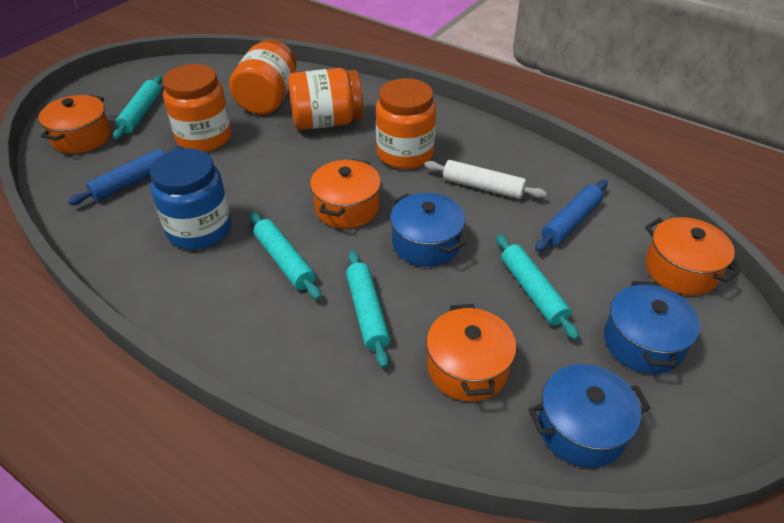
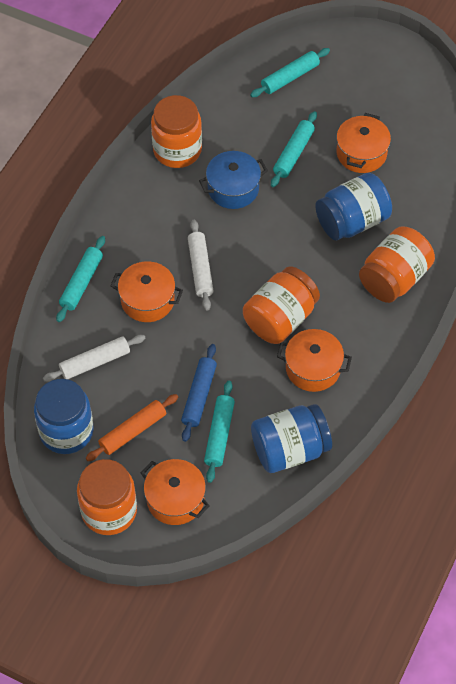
blue jar: [150,148,231,250] = 1 -> [34,379,94,454] [251,404,332,473] [315,173,392,241] = 3
blue pot: [390,193,466,267] [529,364,651,468] [604,281,700,374] = 3 -> [199,151,268,209] = 1
blue rolling pin: [68,146,184,205] [535,180,607,252] = 2 -> [181,344,217,442] = 1
orange rolling pin: none = 0 -> [86,394,178,461] = 1
white rolling pin: [424,160,547,199] = 1 -> [43,335,145,382] [188,220,214,311] = 2

